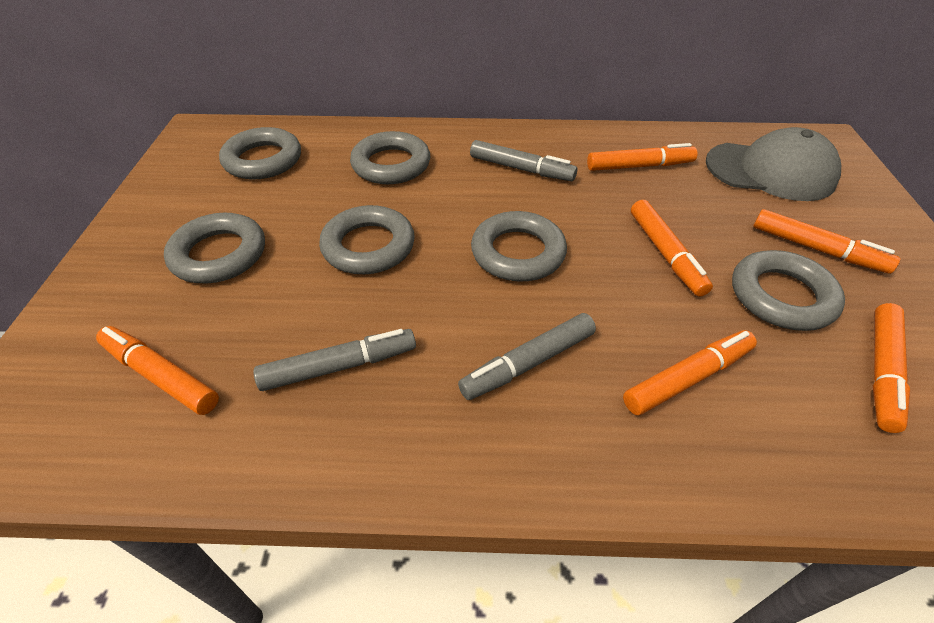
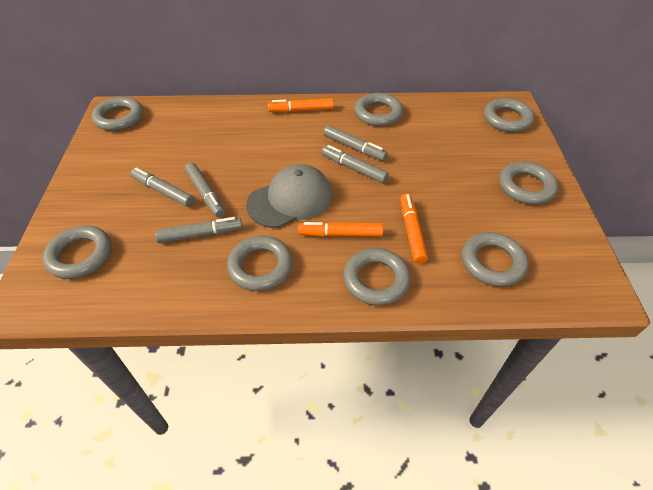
grey marker: [254,329,416,391] [458,313,596,400] [470,140,578,181] = 3 -> [130,168,194,207] [155,217,243,243] [185,163,225,217] [322,145,389,183] [323,125,388,161] = 5
grey ring: [164,213,265,283] [219,127,301,179] [319,205,415,274] [350,131,430,184] [471,211,567,282] [732,250,845,331] = 6 -> [43,226,112,279] [92,97,143,131] [227,236,293,291] [343,248,411,306] [355,93,403,126] [462,232,529,287] [484,98,534,132] [499,161,558,205] = 8
orange marker: [96,326,219,415] [587,143,698,171] [623,330,757,415] [631,200,713,297] [753,209,900,274] [872,303,910,433] = 6 -> [268,98,334,112] [298,222,383,237] [401,194,428,264] = 3

